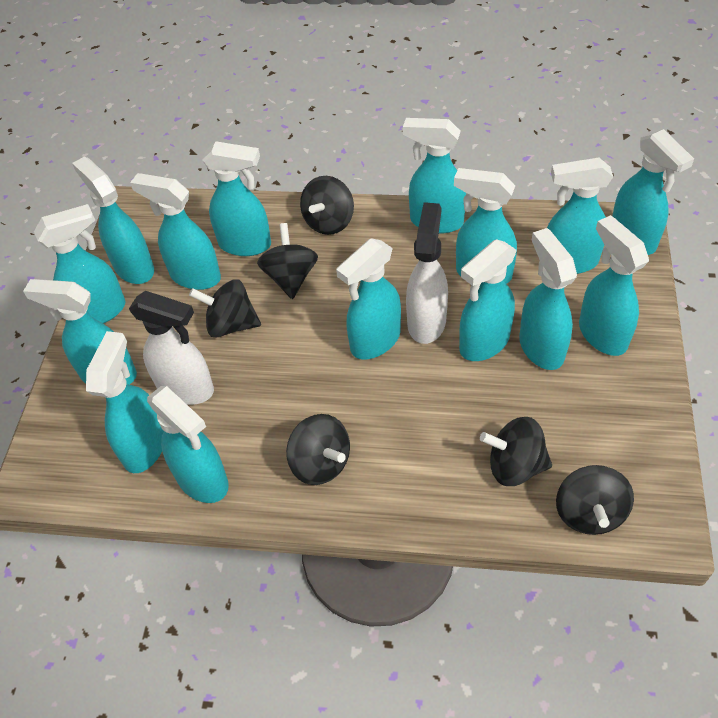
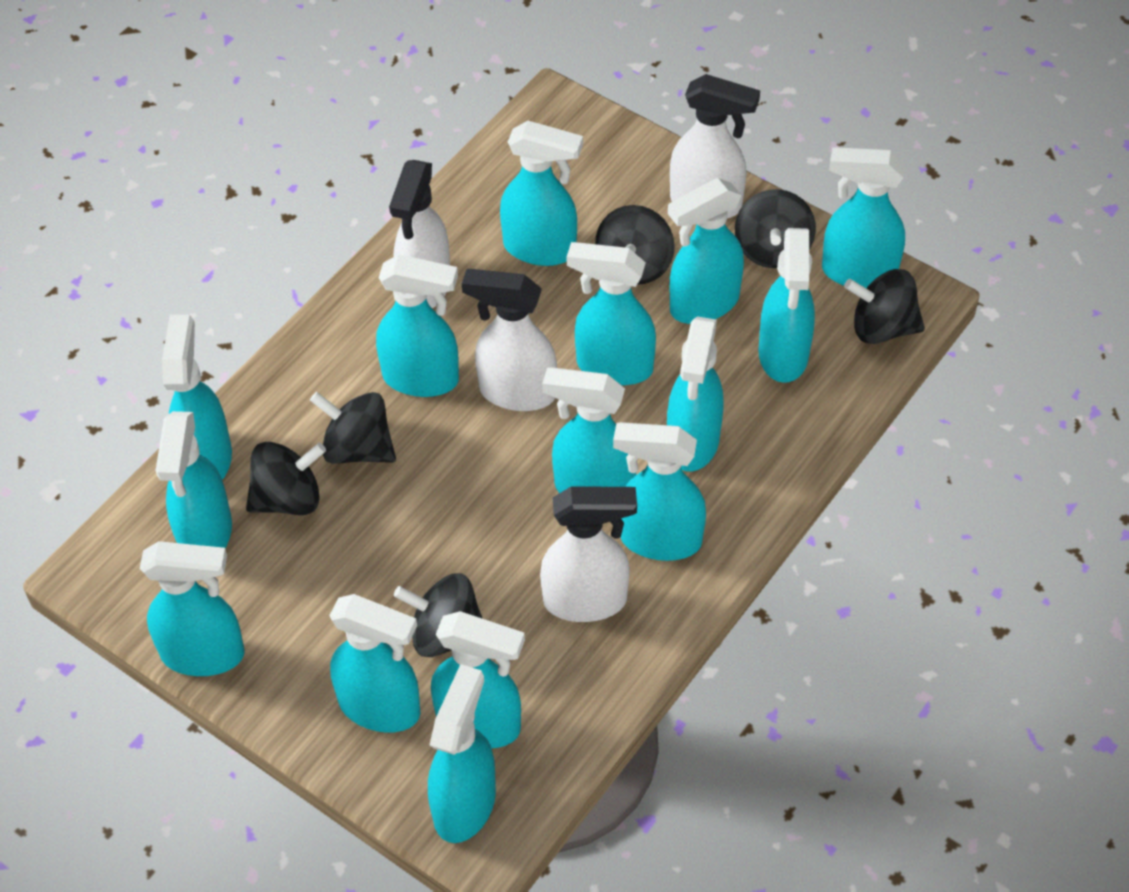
white spray bottle: [129,291,214,405] [406,202,448,344] = 2 -> [389,160,450,309] [462,269,557,411] [540,486,637,622] [670,74,760,219] = 4

